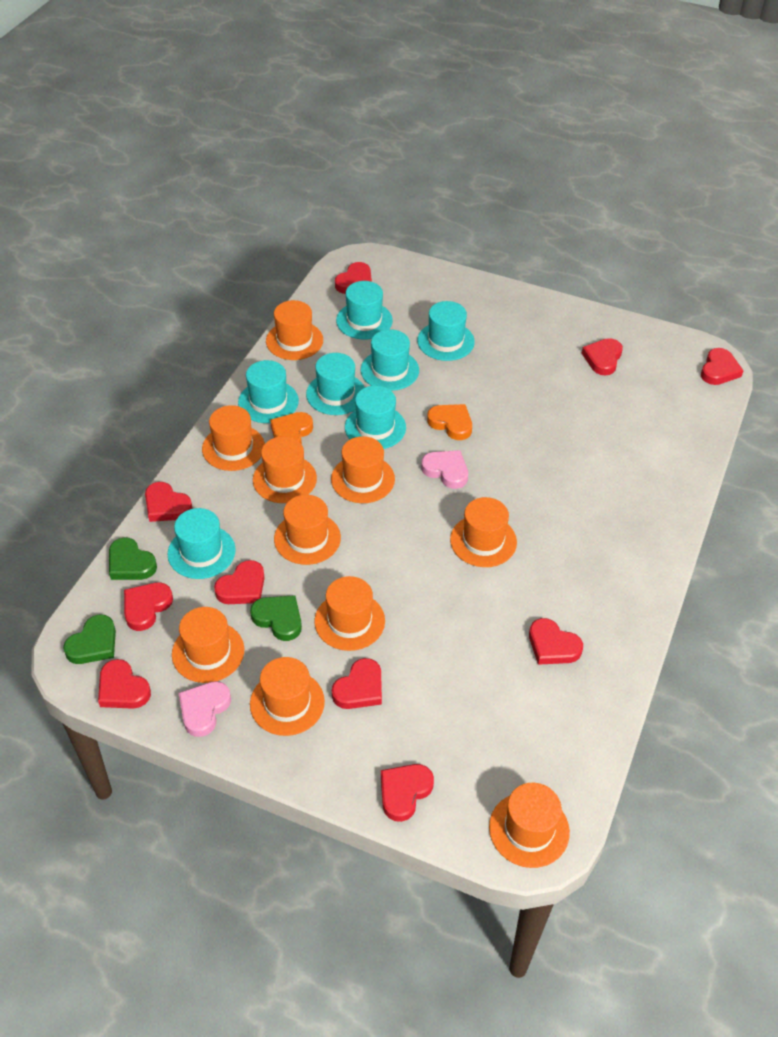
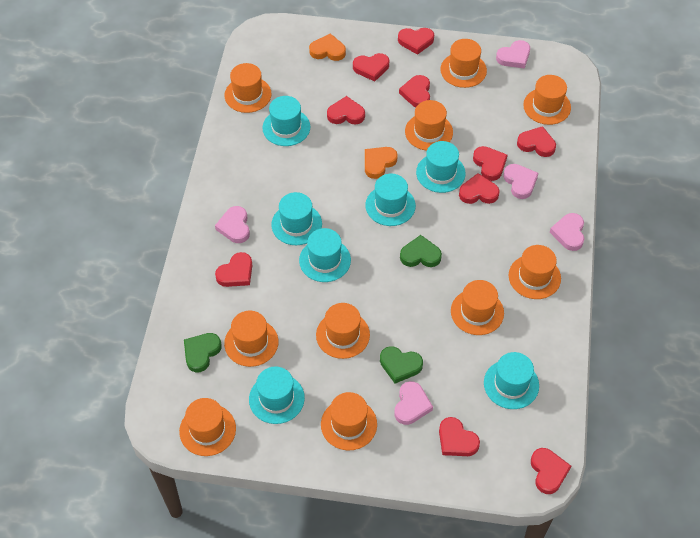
pink heart: [179,681,231,737] [421,450,468,489] = 2 -> [215,206,250,243] [394,381,433,425] [496,40,530,68] [503,164,538,199] [550,213,584,251] = 5

